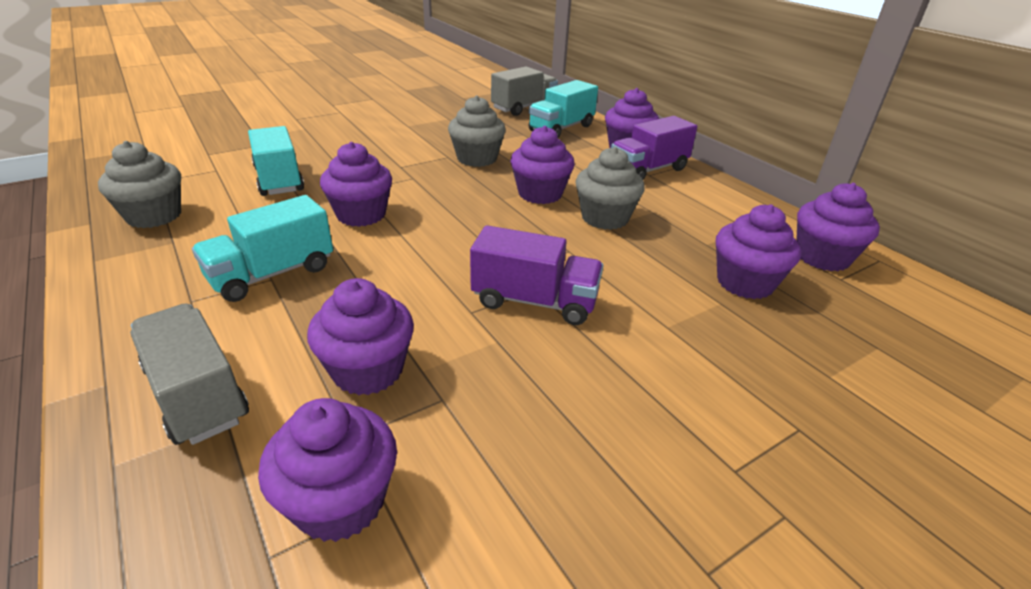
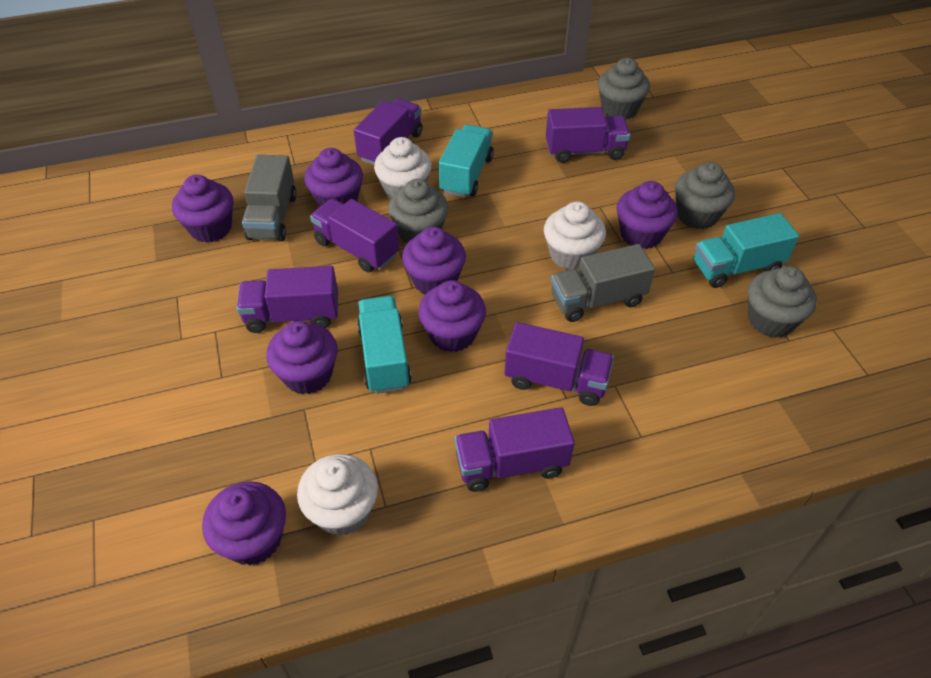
grey cupcake: [98,141,181,228] [448,95,506,167] [575,147,645,230] = 3 -> [388,179,449,243] [598,58,650,120] [675,162,735,229] [748,266,817,338] = 4
purple truck: [470,225,604,325] [611,116,697,180] = 2 -> [237,266,338,333] [310,199,399,272] [354,98,423,165] [455,407,575,492] [504,322,614,406] [546,107,630,163] = 6
white cupcake: none = 0 -> [297,454,378,536] [374,137,432,198] [544,201,606,270] = 3

